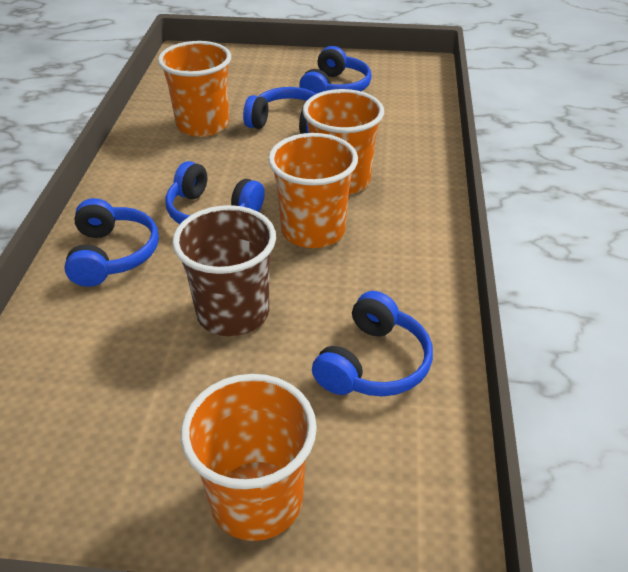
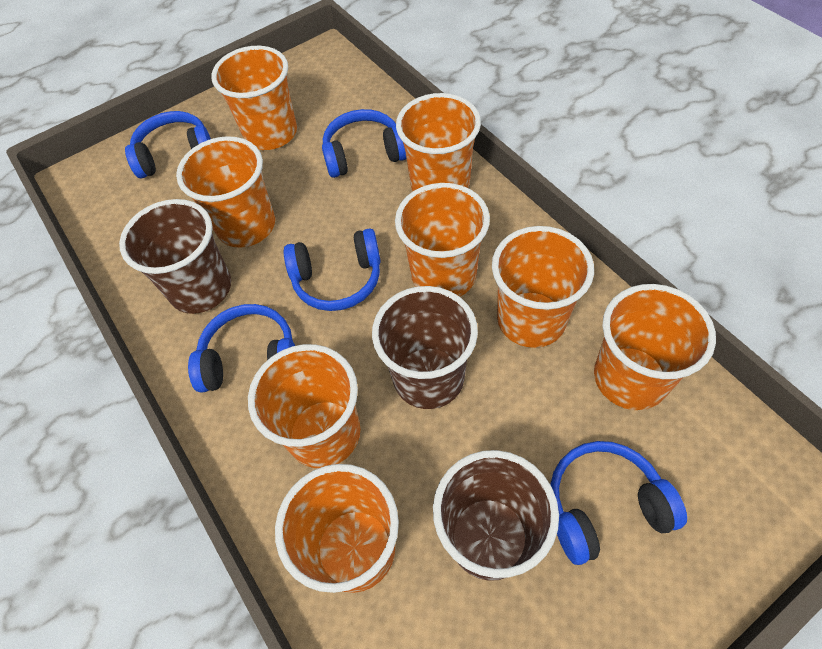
brown cup: [172,205,276,336] = 1 -> [119,199,231,314] [372,286,478,409] [433,450,559,581] = 3
orange cup: [158,41,231,137] [181,374,317,541] [268,133,358,248] [303,89,384,194] = 4 -> [176,136,275,248] [211,46,297,150] [248,344,360,468] [275,464,399,593] [395,183,490,297] [396,93,481,191] [492,226,594,348] [594,284,716,410] = 8

